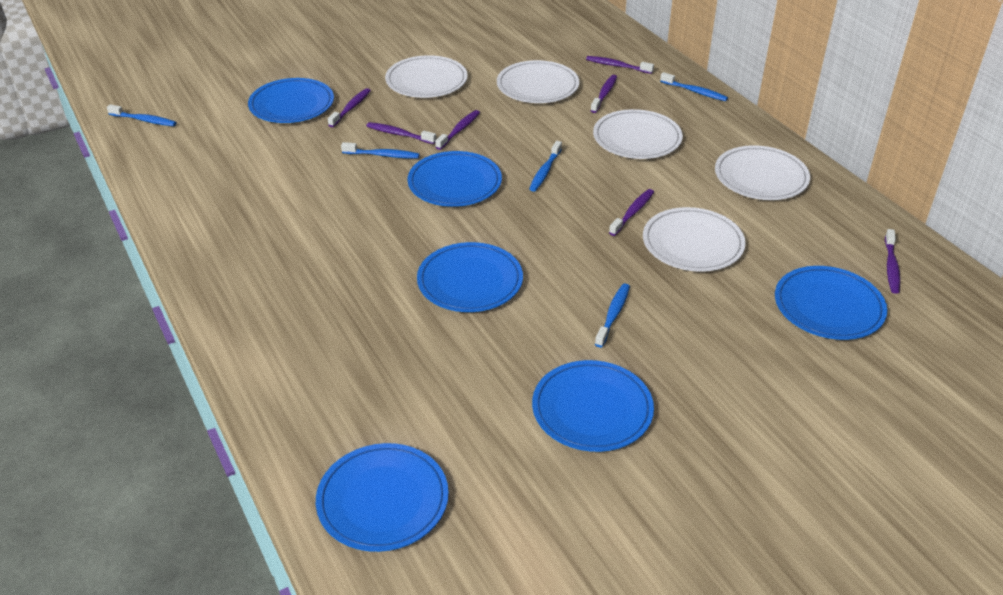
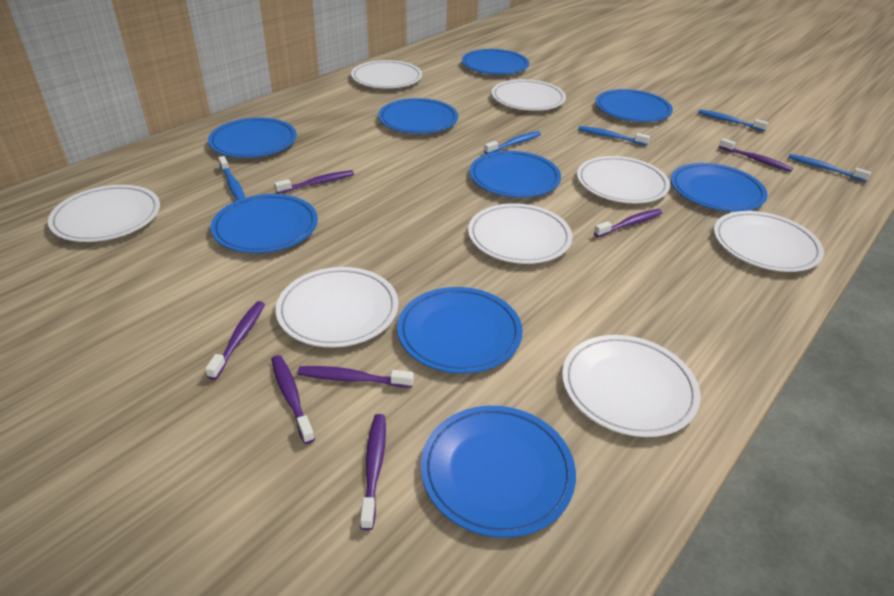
blue plate: [248,78,334,123] [316,443,449,552] [407,151,502,207] [417,242,523,312] [532,360,654,452] [775,266,887,340] = 6 -> [208,117,296,158] [211,194,318,253] [378,98,458,134] [397,287,523,373] [421,406,576,538] [462,49,529,75] [470,151,561,197] [596,89,673,122] [671,163,767,212] = 9
white plate: [385,55,468,98] [497,60,579,103] [593,109,683,159] [643,207,746,272] [715,145,810,200] = 5 -> [48,185,160,242] [276,267,398,347] [351,60,422,88] [468,203,572,264] [492,79,566,111] [562,335,701,437] [577,156,670,203] [714,211,824,272] = 8

